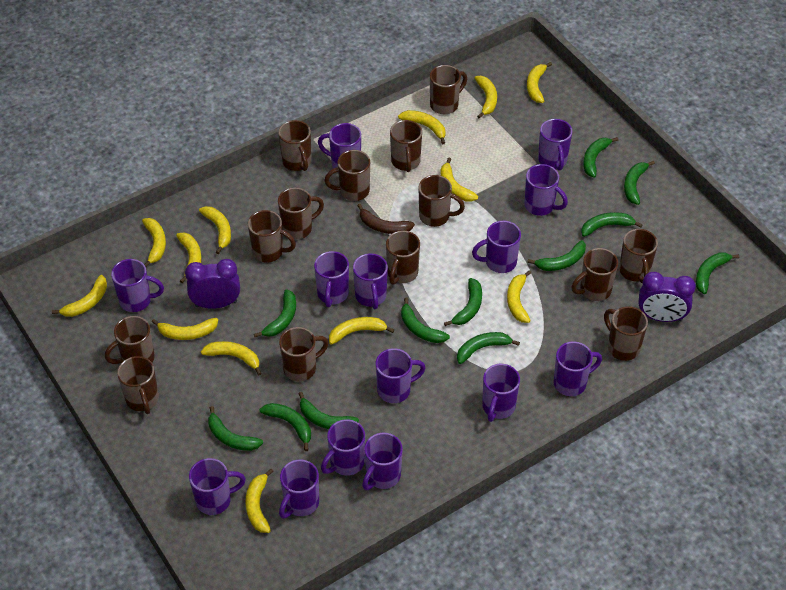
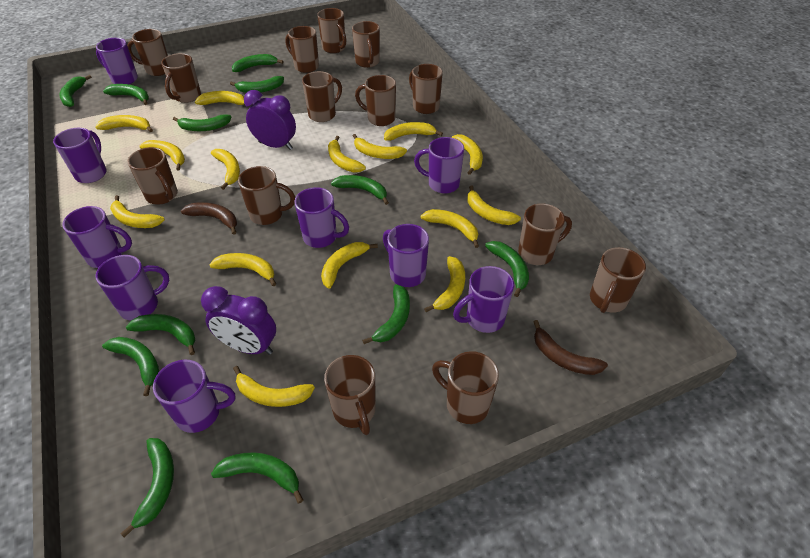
brown banana: [357,204,415,234] = 1 -> [181,202,237,235] [533,320,608,375] = 2
purple mug: [111,259,164,312] [189,458,246,515] [279,460,319,518] [314,251,349,307] [318,123,361,168] [321,419,365,476] [353,253,388,309] [362,433,403,490] [376,348,426,403] [472,221,521,273] [482,364,520,422] [524,164,568,216] [538,119,572,171] [554,341,602,396] = 14 -> [53,128,107,183] [62,206,132,268] [95,255,170,320] [96,38,138,84] [153,360,235,433] [294,187,349,248] [383,224,429,287] [414,137,464,194] [453,266,514,333] = 9
yellow banana: [52,275,107,317] [142,218,166,267] [152,318,218,340] [176,232,202,283] [199,206,231,254] [201,341,262,375] [245,469,274,533] [329,317,394,345] [398,110,446,144] [440,158,478,202] [475,76,497,119] [507,270,531,323] [527,62,552,103] = 13 -> [95,115,153,132] [110,195,165,228] [140,140,185,170] [195,91,249,107] [209,253,276,286] [211,149,240,190] [233,366,315,407] [321,242,378,289] [328,136,366,173] [353,134,407,159] [384,122,443,141] [421,209,479,248] [424,256,465,312] [452,134,483,175] [468,185,521,225] = 15

